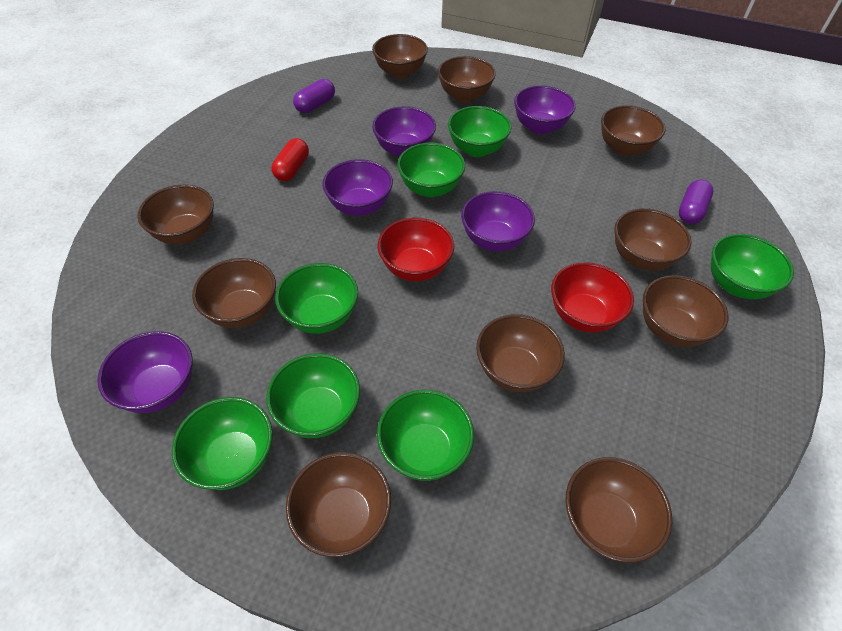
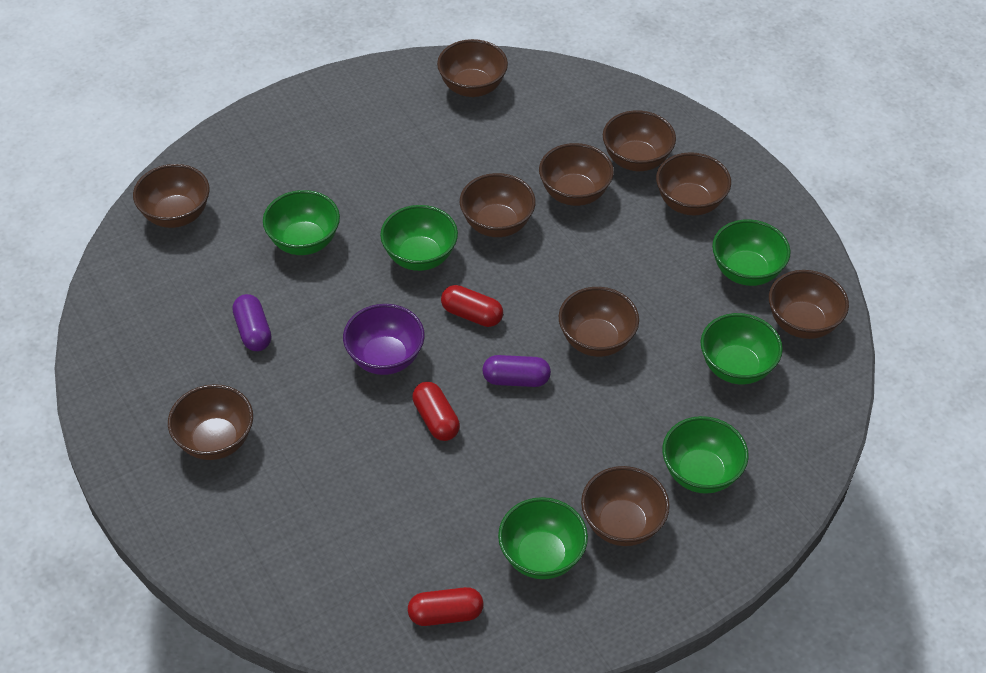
green bowl: [171,397,273,490] [266,353,360,438] [275,263,358,334] [377,390,474,481] [397,143,465,197] [448,106,512,157] [711,234,794,299] = 7 -> [263,190,340,255] [380,205,458,271] [498,497,588,579] [662,416,749,494] [701,313,783,384] [712,219,791,286] = 6
purple bowl: [97,331,193,413] [322,159,393,216] [372,106,436,157] [461,191,535,251] [514,85,576,135] = 5 -> [343,304,425,375] = 1
red bowl: [378,218,454,281] [551,262,634,333] = 2 -> none = 0
red capsule: [271,138,309,181] = 1 -> [408,587,483,626] [412,382,460,441] [441,285,503,327] = 3

